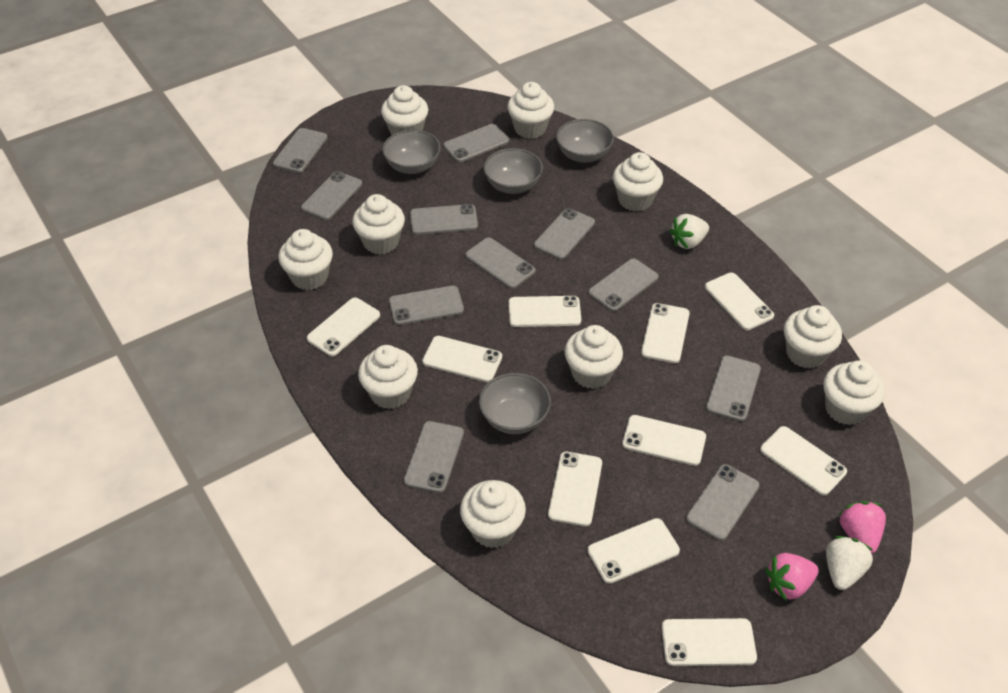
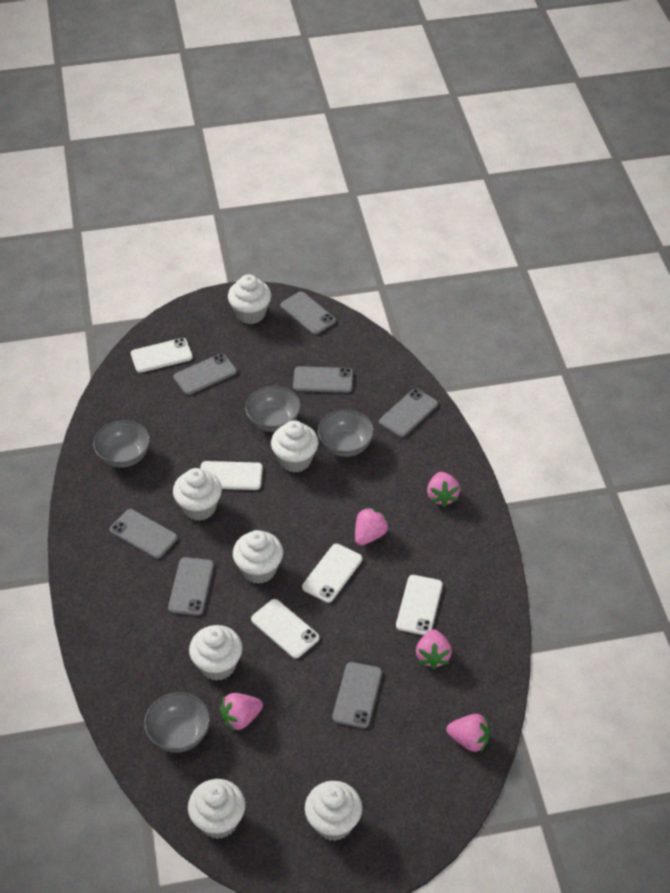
grey phone: [273,128,328,173] [301,171,362,220] [389,286,464,325] [404,421,464,493] [410,204,478,235] [443,124,509,162] [465,238,535,289] [534,208,595,260] [588,258,659,312] [686,464,759,541] [706,355,761,421] = 11 -> [110,509,178,559] [168,557,214,616] [173,354,237,395] [280,292,336,335] [293,366,353,393] [332,662,382,728] [379,389,438,437] = 7
pink strawberry: [765,553,819,601] [839,501,886,554] = 2 -> [220,693,263,731] [355,507,389,546] [416,629,452,670] [427,472,460,507] [446,714,490,753] = 5
white cupcake: [278,229,333,290] [352,194,405,255] [358,345,418,409] [381,85,428,135] [460,480,526,548] [507,82,554,139] [564,325,623,389] [613,152,663,211] [784,305,842,369] [823,360,885,425] = 10 -> [173,468,222,521] [188,779,245,839] [189,625,243,681] [228,274,271,324] [233,530,283,584] [271,420,318,472] [305,781,362,841] = 7
white phone: [307,297,380,356] [422,336,502,382] [509,296,581,327] [548,452,602,526] [588,518,680,584] [622,415,706,466] [641,303,690,363] [662,618,757,666] [705,273,774,330] [760,426,847,495] = 10 -> [131,338,193,373] [200,461,263,490] [251,599,319,658] [302,544,362,603] [396,575,443,635] = 5
white strawberry: [669,214,709,249] [826,536,874,590] = 2 -> none = 0

